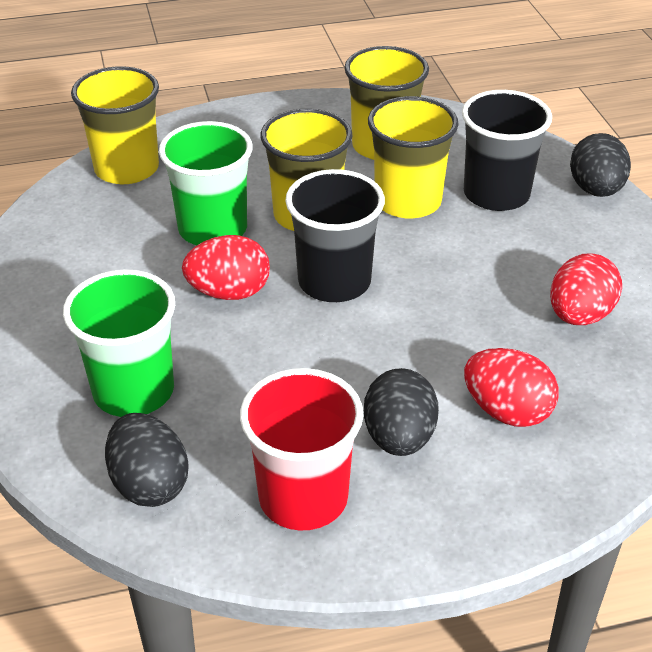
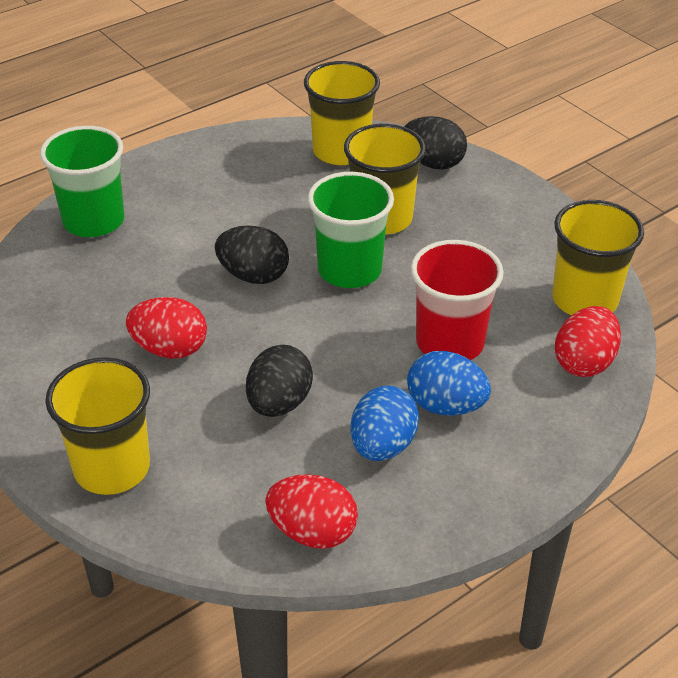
black cup: [285,169,385,302] [462,90,552,211] = 2 -> none = 0
blue egg: none = 0 -> [351,386,419,461] [407,351,491,416] = 2

